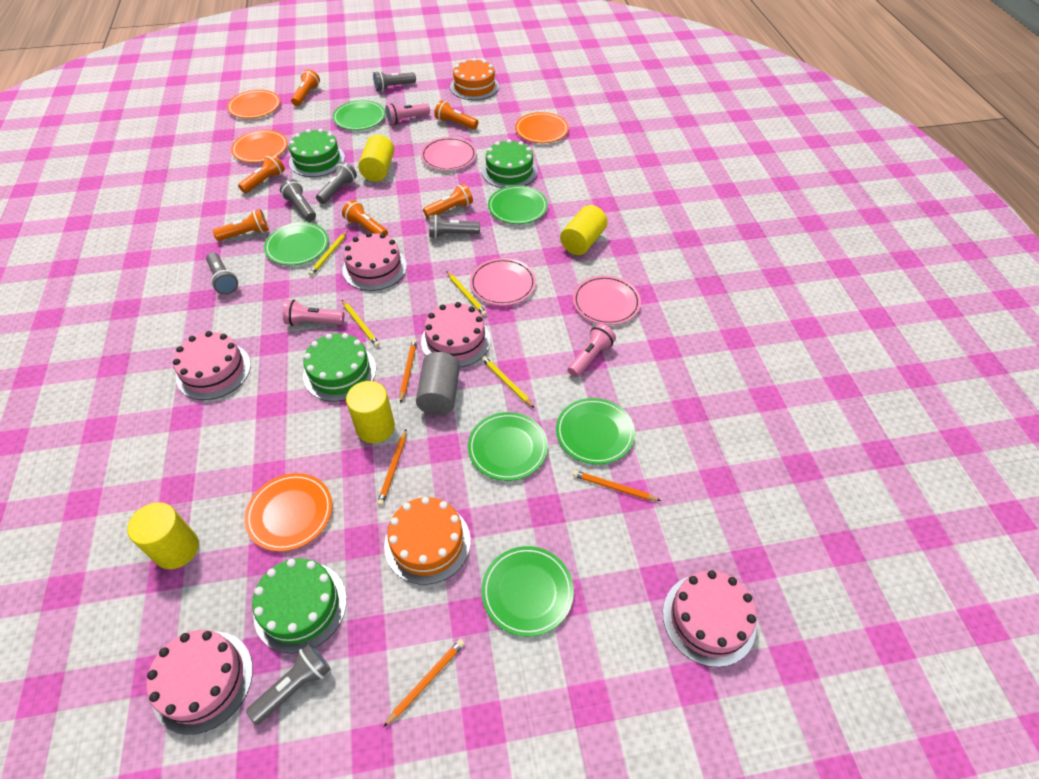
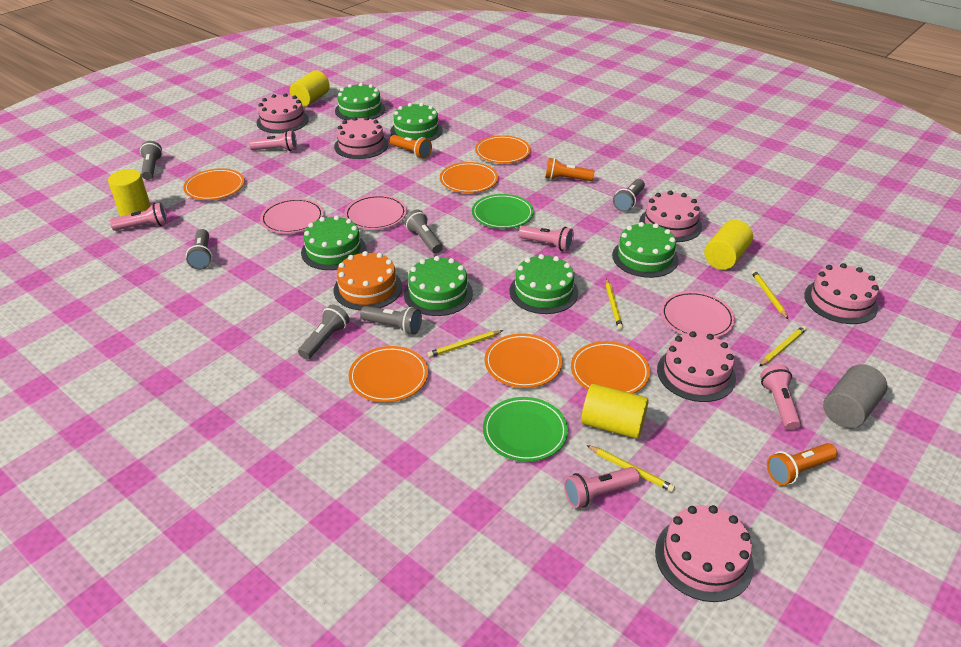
green cake: [252,558,347,654] [289,129,345,177] [303,333,376,401] [482,139,537,188] = 4 -> [301,215,366,270] [335,83,385,121] [390,103,443,141] [404,256,473,316] [509,254,578,314] [612,222,678,278] = 6
green plate: [264,222,329,266] [332,100,386,130] [468,412,548,481] [481,546,574,637] [488,185,548,224] [556,398,635,464] = 6 -> [472,194,534,229] [483,397,568,462] = 2
orange cake: [384,497,471,585] [450,58,499,100] = 2 -> [334,251,402,310] = 1
orange flashlight: [213,209,269,241] [238,154,285,193] [291,69,320,106] [342,200,388,236] [423,183,473,219] [434,100,478,130] = 6 -> [390,135,432,159] [545,158,595,181] [767,443,837,485] = 3
orange pencil: [377,430,407,506] [384,639,465,727] [400,339,417,403] [572,470,661,501] = 4 -> none = 0
orange plate: [227,90,280,119] [231,130,288,163] [244,473,332,552] [515,112,569,143] = 4 -> [183,168,245,200] [349,346,428,402] [440,162,498,193] [475,135,531,163] [485,334,562,388] [571,341,650,394] = 6
pink cake: [146,630,253,735] [173,331,251,400] [342,232,407,291] [421,302,491,367] [663,570,757,667] = 5 -> [257,93,309,133] [334,117,388,159] [639,190,702,242] [655,505,754,602] [657,331,736,402] [804,263,879,324] = 6
pink flashlight: [283,300,344,326] [385,103,430,125] [568,324,616,377] = 3 -> [110,202,168,231] [249,130,297,151] [519,226,574,251] [564,467,640,508] [760,364,801,430] = 5
yellow pencil: [308,231,348,276] [342,300,380,347] [447,272,487,316] [482,356,535,408] = 4 -> [428,330,503,357] [587,445,675,492] [606,279,623,330] [751,270,788,319] [760,326,806,366] = 5

